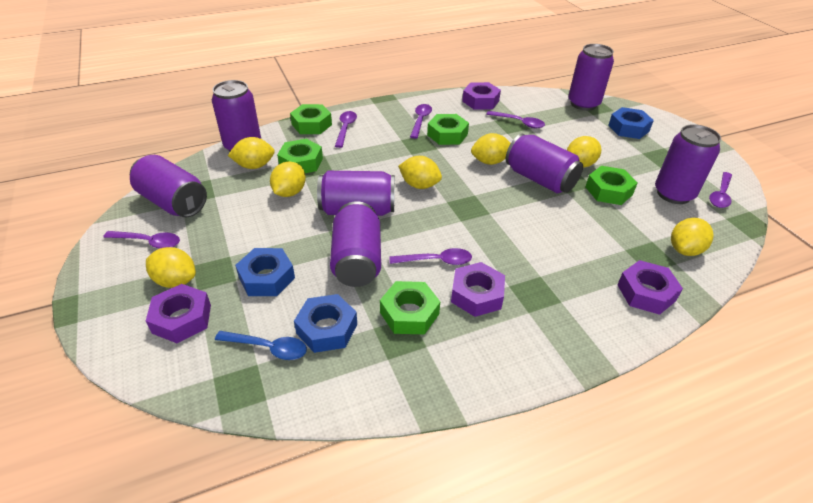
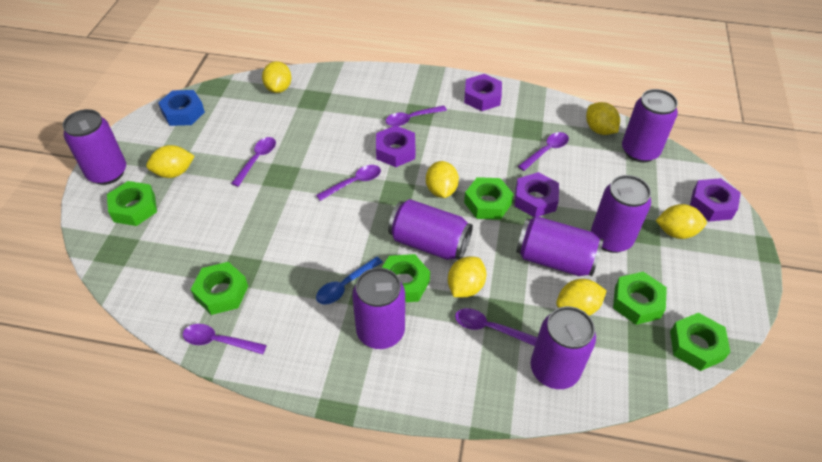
blue nut: [235,248,295,296] [294,294,357,353] [608,107,654,139] = 3 -> [158,90,205,126] = 1
green nut: [277,139,323,173] [290,104,332,134] [380,281,440,334] [427,114,469,145] [586,166,637,205] = 5 -> [107,181,157,226] [191,262,248,315] [382,254,430,302] [464,177,514,220] [613,272,667,325] [670,313,730,371] = 6

